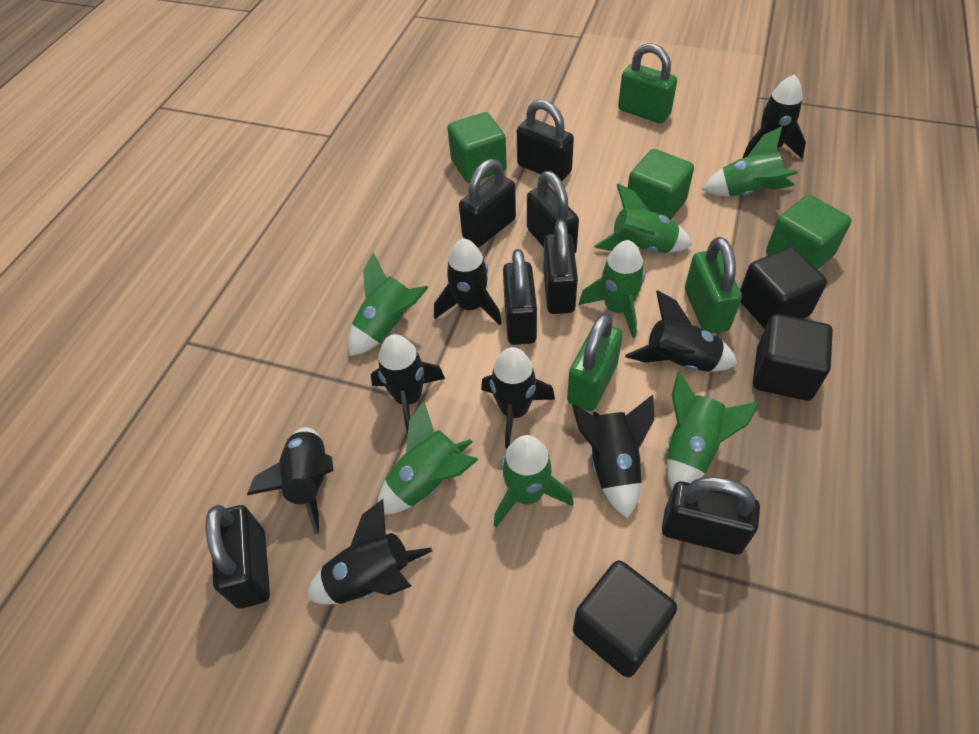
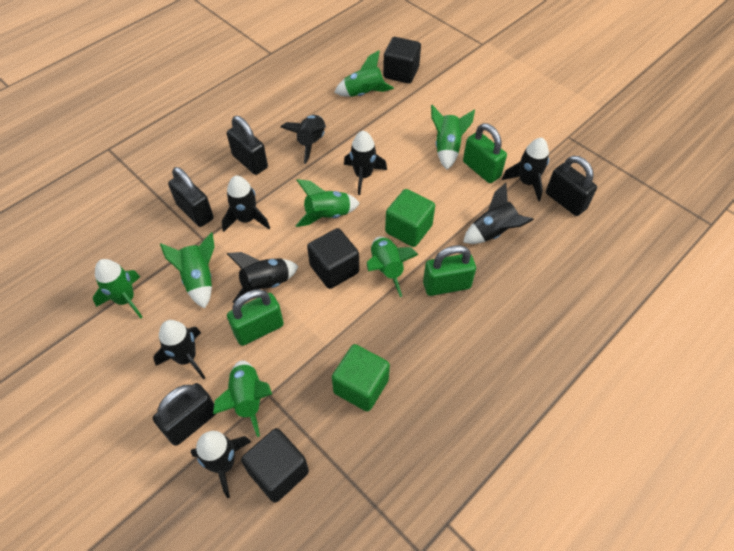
black padlock: [205,505,270,608] [459,159,516,247] [503,249,537,345] [517,99,574,181] [527,171,579,253] [543,220,578,314] [662,477,760,554] = 7 -> [153,383,217,446] [168,167,214,227] [227,116,268,175] [546,156,597,216] = 4
green cube: [447,112,507,183] [628,149,694,220] [766,195,852,270] = 3 -> [332,344,390,412] [385,189,435,247] = 2

